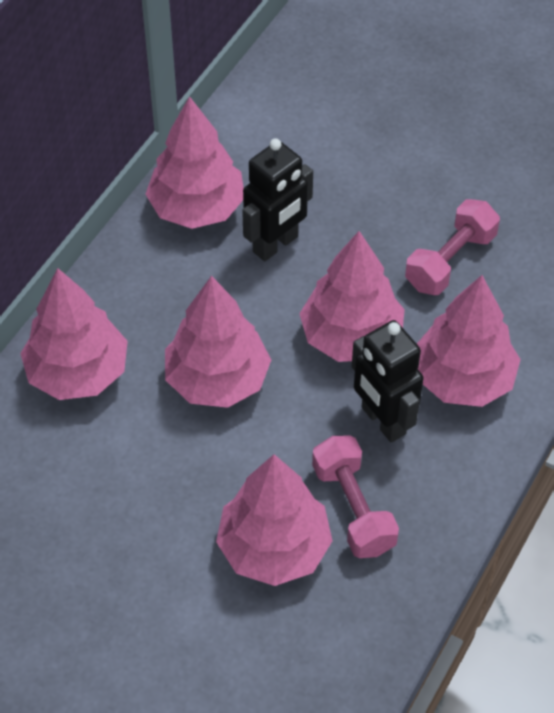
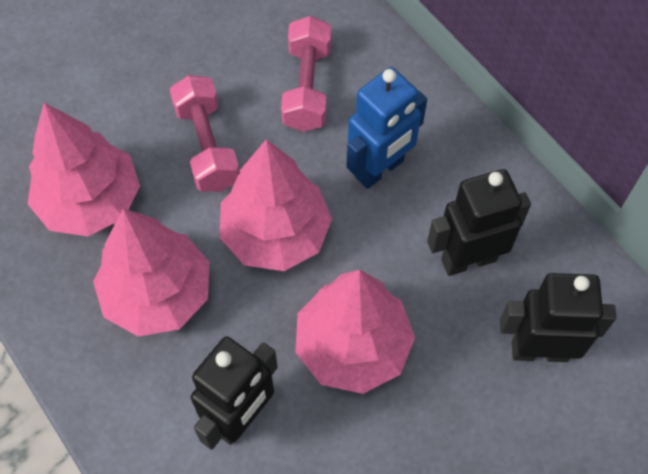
black robot: [242,138,313,261] [352,320,424,443] = 2 -> [191,337,278,450] [427,169,531,276] [500,273,616,362] = 3
blue robot: none = 0 -> [346,67,427,189] = 1
pink tree: [20,268,128,400] [146,96,244,229] [165,276,271,408] [216,454,333,586] [299,231,405,362] [417,275,521,407] = 6 -> [28,103,140,236] [93,209,210,337] [219,139,332,271] [295,270,415,394] = 4

